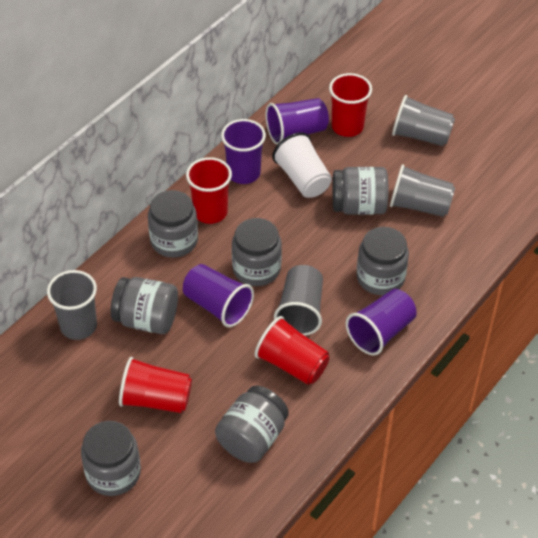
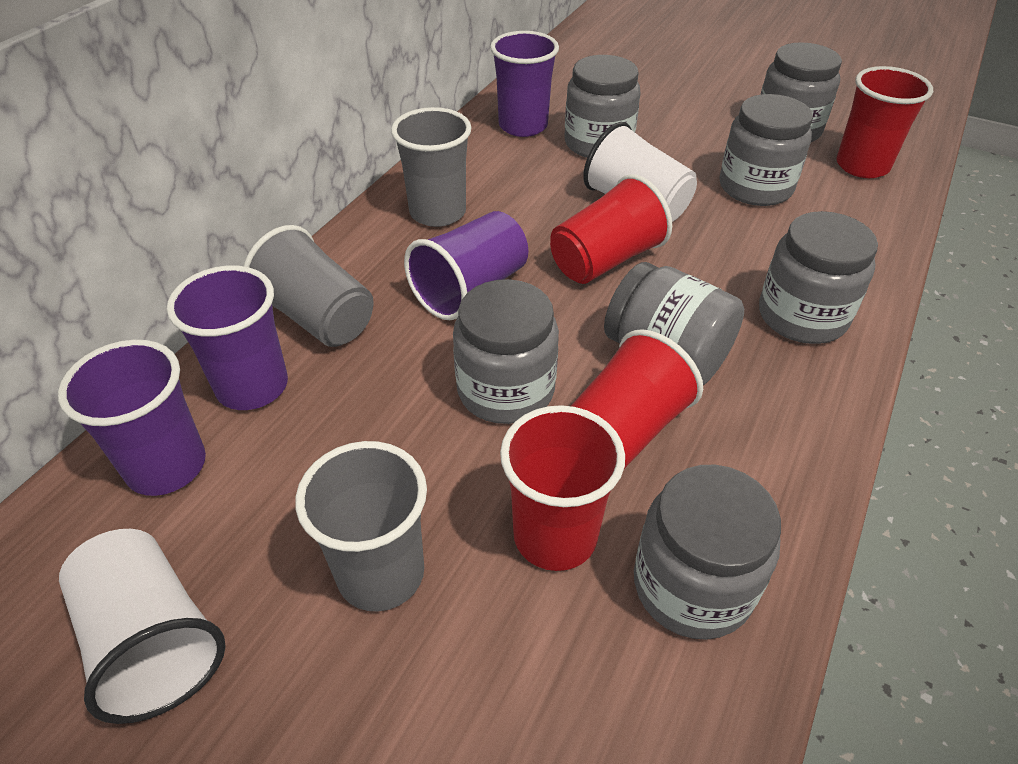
grey cup: [47,270,97,340] [274,265,323,336] [390,164,455,217] [392,95,455,146] = 4 -> [244,225,374,347] [295,441,427,611] [391,107,471,227] = 3
white cup: [272,133,332,198] = 1 -> [59,529,226,724] [583,122,697,222] = 2

